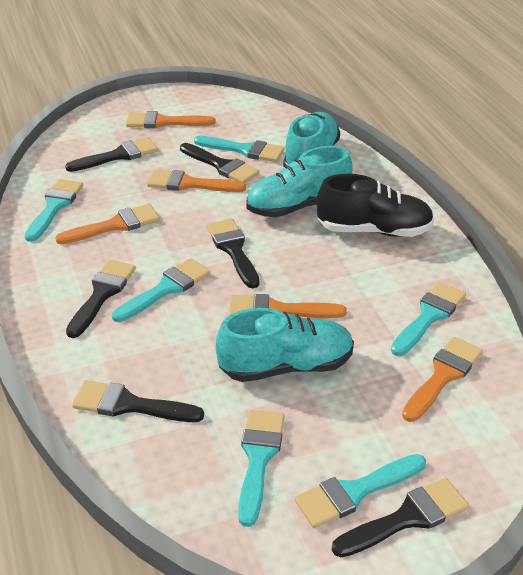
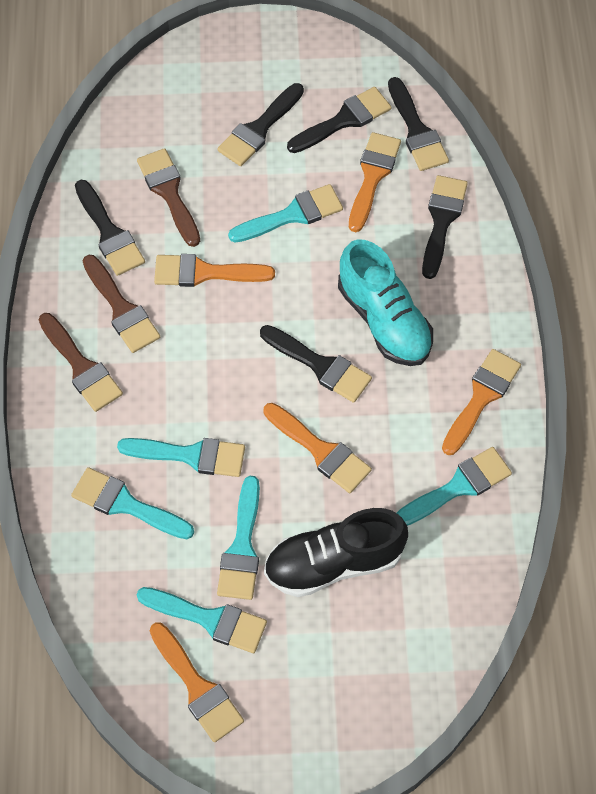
brown brush: none = 0 -> [39,313,123,412] [83,255,160,353] [137,148,200,247] = 3
turquoise shoe: [216,308,354,382] [247,146,353,217] [283,112,340,167] = 3 -> [338,239,433,366] = 1

